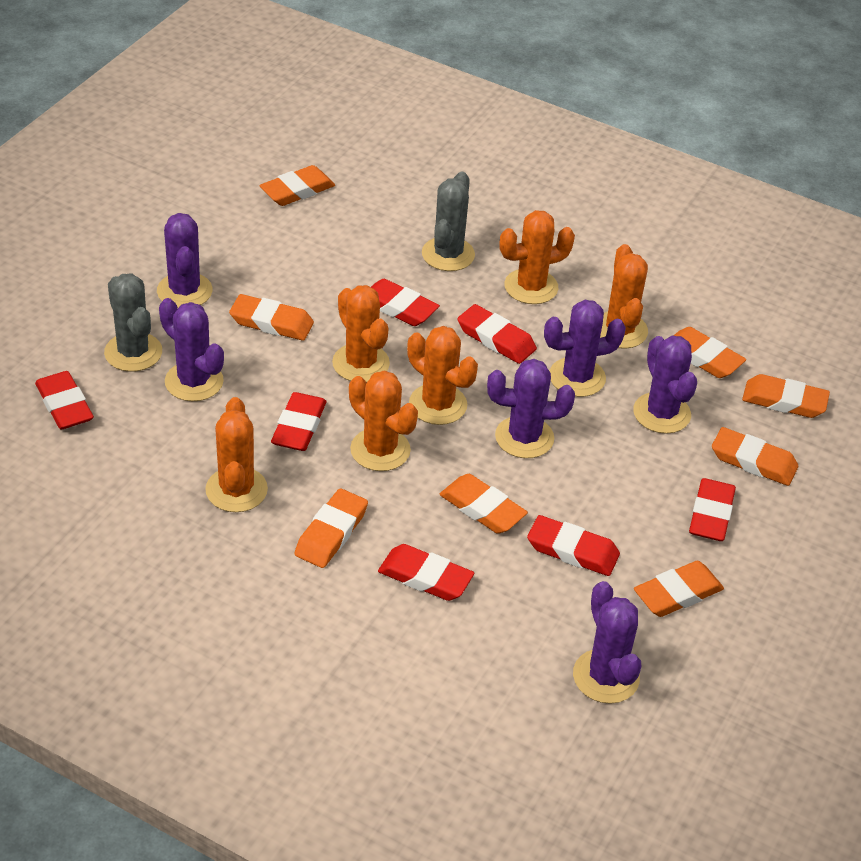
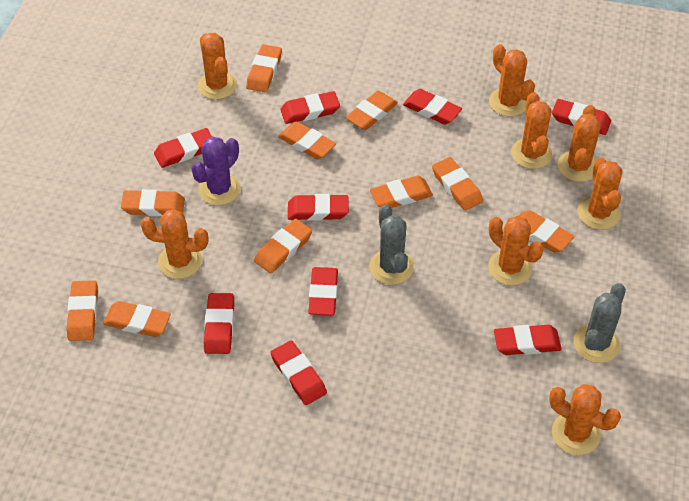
orange cactus: [205,397,268,512] [332,285,390,382] [349,370,418,471] [407,326,478,425] [499,210,575,304] [600,244,648,349] = 6 -> [141,209,208,279] [198,33,237,99] [488,216,544,285] [489,44,535,117] [511,92,552,169] [549,384,621,455] [558,105,601,182] [577,158,622,230] = 8
orange eraser: [229,294,314,341] [260,165,335,206] [294,488,368,568] [440,474,528,534] [634,561,724,617] [673,327,746,378] [712,427,798,486] [742,374,830,418] = 8 -> [67,280,98,341] [103,301,171,337] [121,189,185,216] [246,44,282,92] [254,219,312,273] [278,121,336,159] [346,91,398,130] [370,176,433,208] [432,157,483,211] [519,210,574,253] = 10
purple cactus: [157,213,212,308] [159,298,224,401] [487,359,575,458] [544,300,626,397] [573,581,641,704] [633,336,697,434] = 6 -> [191,137,241,205] = 1
red eraser: [35,371,94,429] [271,392,326,451] [371,279,440,326] [378,544,474,601] [457,304,537,364] [527,515,620,576] [689,478,736,541] = 7 -> [154,128,212,168] [204,293,234,354] [271,340,327,405] [280,91,340,124] [288,194,349,221] [308,267,338,315] [403,89,462,125] [494,325,562,355] [552,99,611,135] = 9

